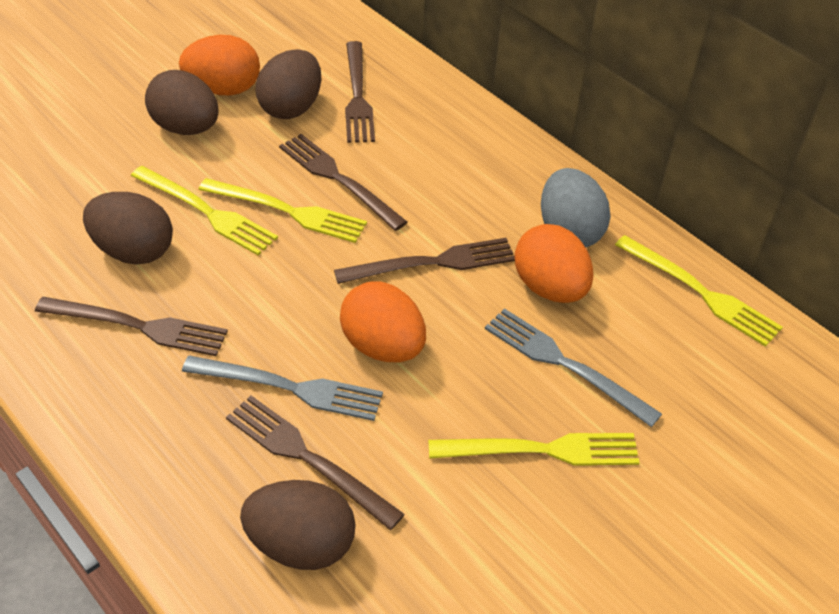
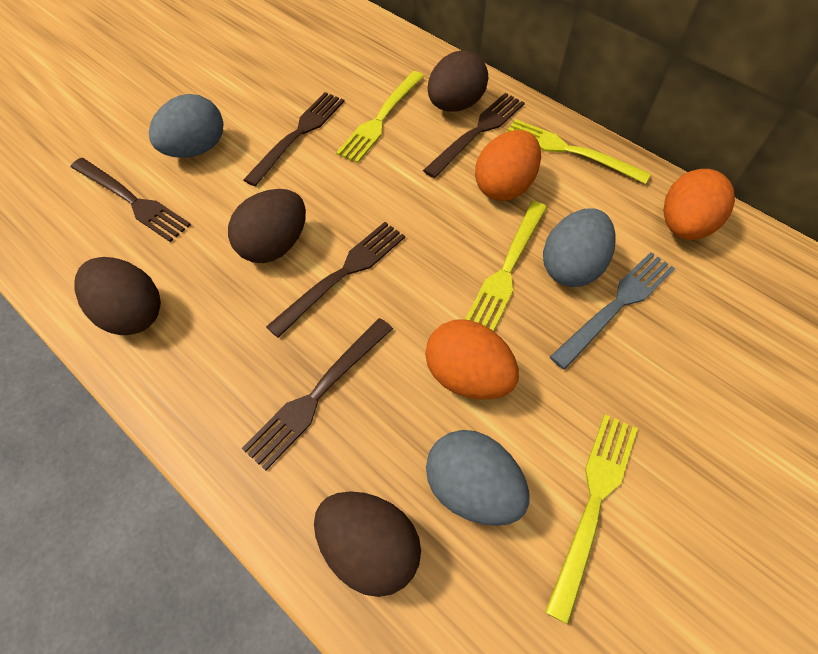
grey egg: [541,168,611,248] = 1 -> [149,94,223,158] [426,430,529,526] [543,208,616,287] = 3
grey fork: [182,355,383,421] [485,308,662,427] = 2 -> [550,252,675,370] = 1

